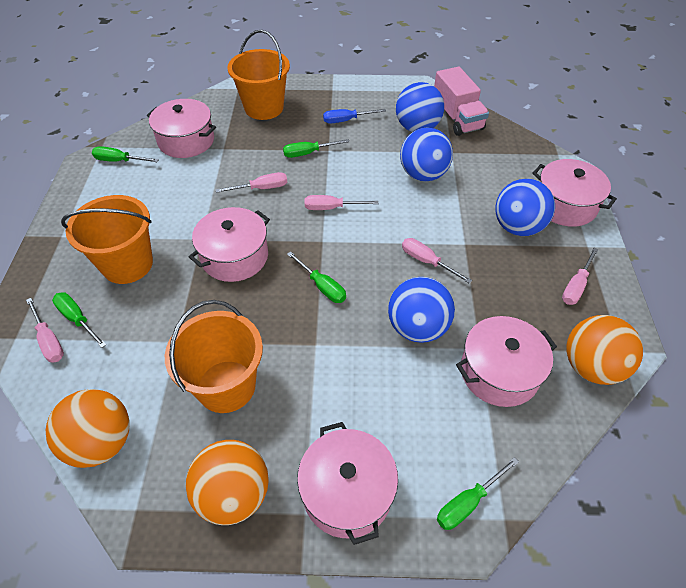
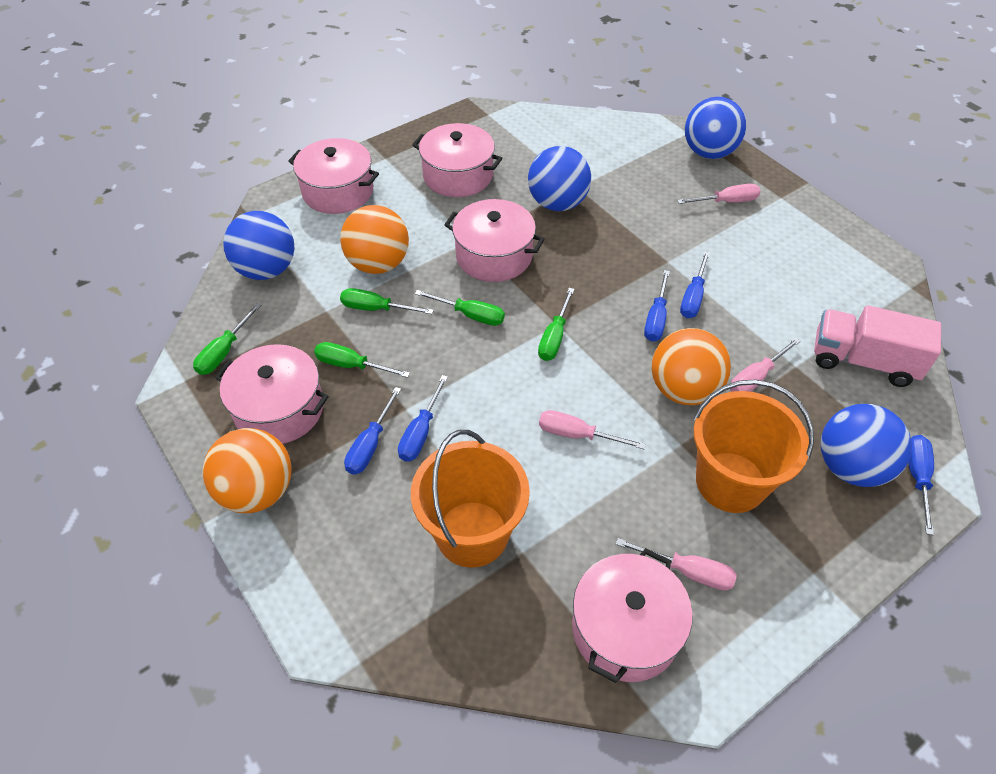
blue screwdriver: [323,109,386,124] = 1 -> [344,387,401,474] [398,375,448,461] [644,270,670,342] [680,251,710,318] [908,435,934,535] = 5
orange bucket: [61,195,153,284] [165,300,263,413] [227,30,290,120] = 3 -> [411,430,530,568] [693,379,814,513] = 2
pink screwdriver: [26,298,64,363] [215,172,287,193] [305,195,378,210] [402,238,472,284] [562,248,599,305] = 5 -> [539,410,646,449] [616,538,737,591] [677,184,760,204] [730,338,801,392] = 4

